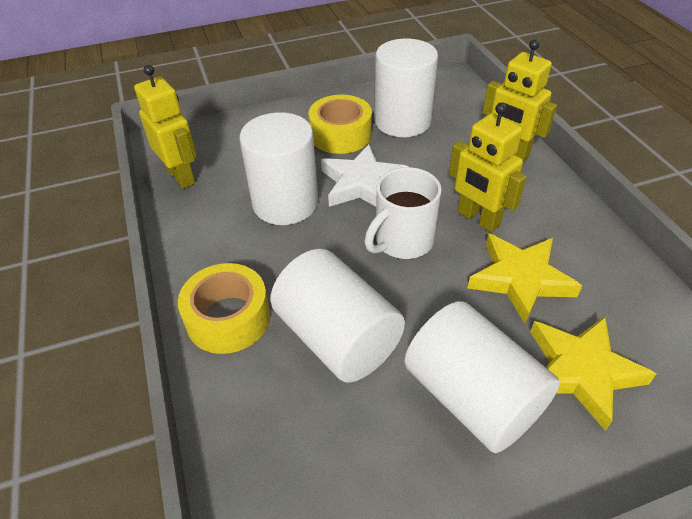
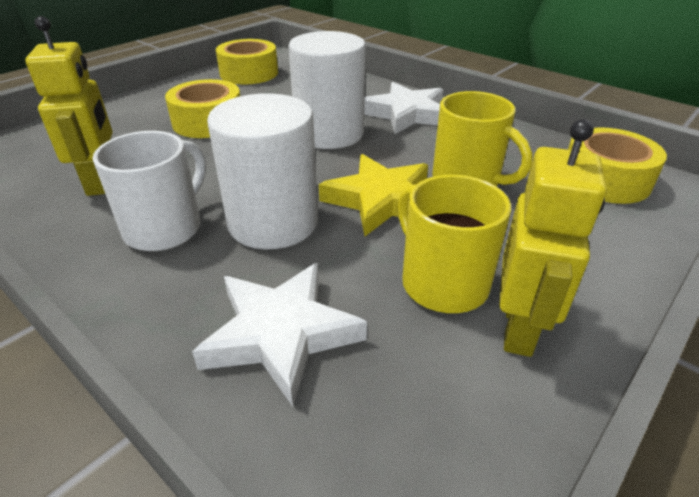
white cylinder: [239,112,318,225] [270,249,405,383] [374,39,438,137] [405,301,560,453] = 4 -> [207,93,318,250] [288,31,366,149] = 2
white star: [321,144,409,207] = 1 -> [192,263,367,406] [364,82,443,134] = 2
yellow mug: none = 0 -> [397,175,511,313] [432,91,533,186] = 2
yellow robot: [134,65,197,189] [449,103,527,232] [483,40,557,162] = 3 -> [25,16,112,196] [499,119,607,357] = 2
yellow star: [468,233,582,324] [530,316,656,431] = 2 -> [319,154,428,236] = 1
yellow tape: [178,263,270,354] [309,95,372,154] = 2 -> [165,79,240,138] [216,39,278,84] [568,127,667,204] = 3

